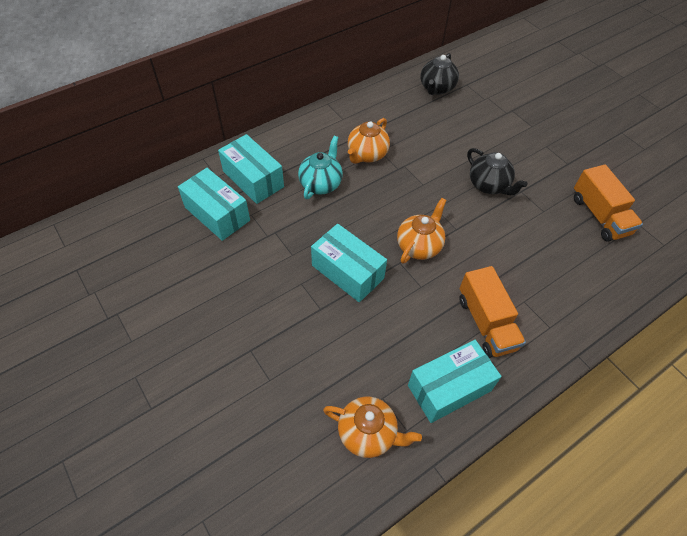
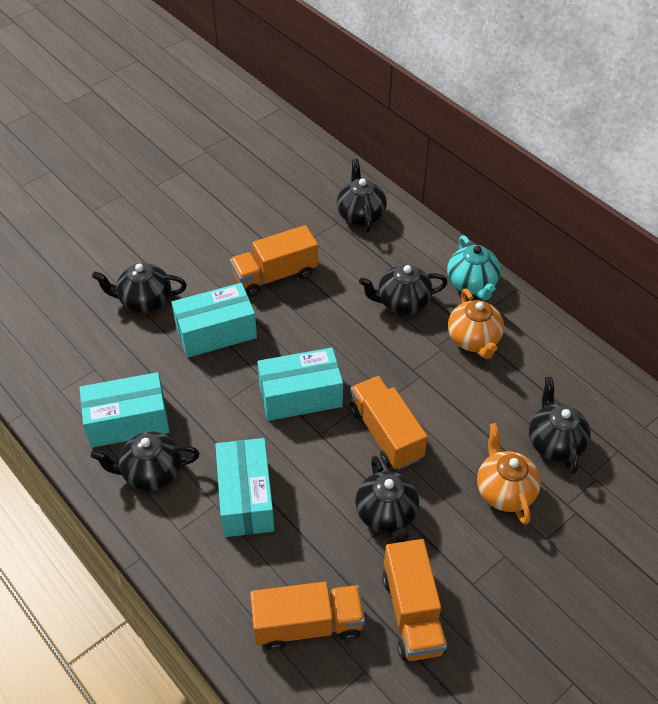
black teapot: [421,53,459,95] [467,148,527,196] = 2 -> [91,432,200,491] [92,262,187,313] [337,159,387,232] [355,456,419,543] [359,264,448,315] [529,377,591,474] = 6
orange teapot: [323,397,422,458] [348,118,390,164] [397,198,446,264] = 3 -> [448,289,504,359] [477,423,541,525] = 2
orange truck: [459,266,526,358] [574,164,643,242] = 2 -> [230,225,318,297] [250,582,365,650] [350,376,427,470] [382,539,447,661] = 4

